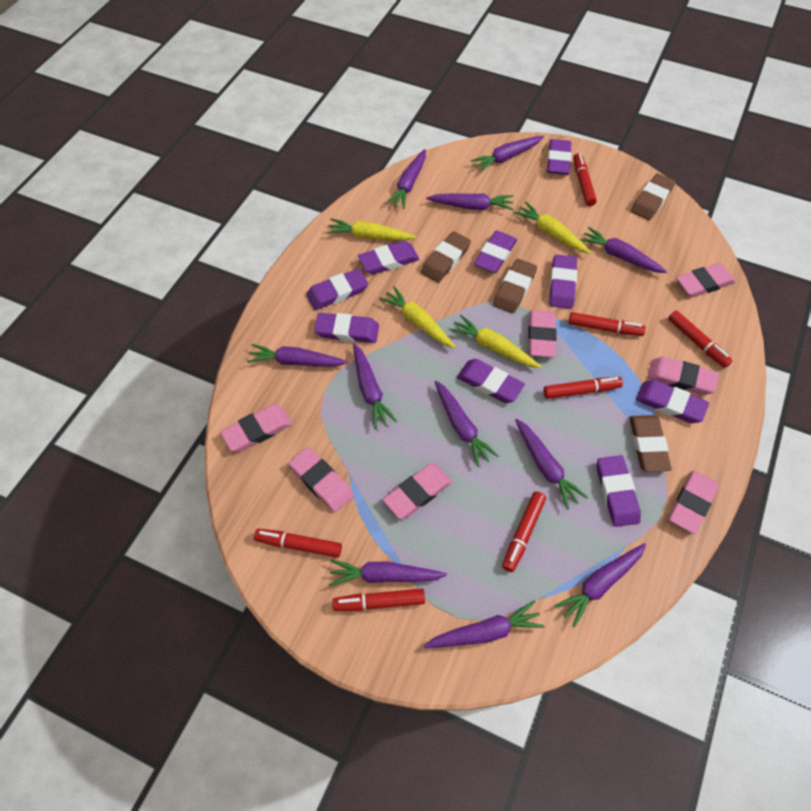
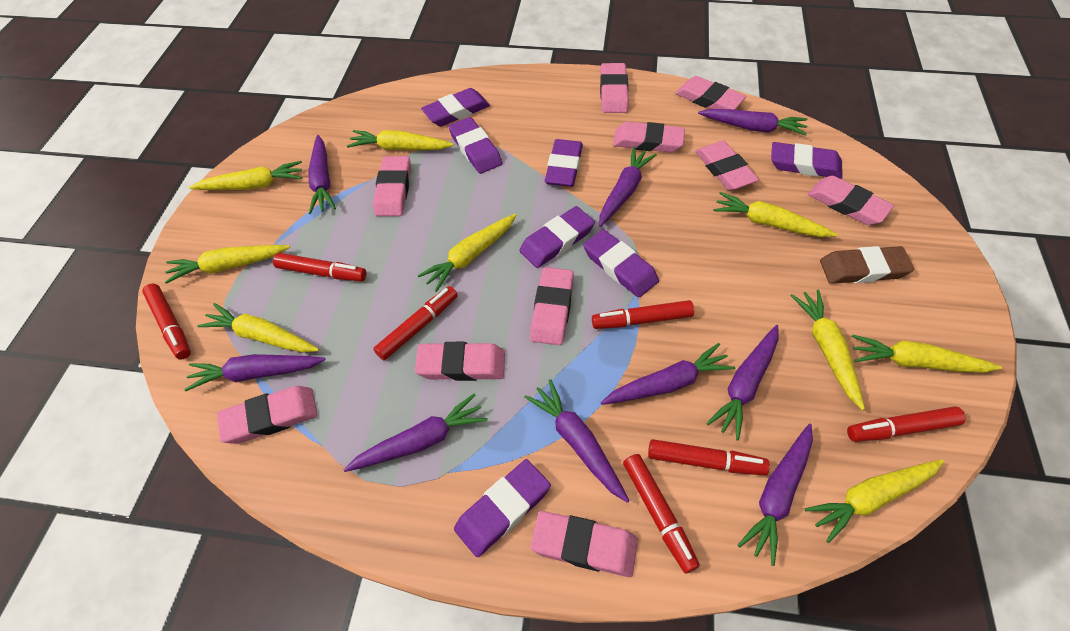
brown eraser: [421,231,471,283] [493,259,537,314] [629,415,672,472] [631,173,675,220] = 4 -> [820,246,914,284] = 1
pink eraser: [220,405,292,452] [288,447,354,512] [383,464,452,519] [528,310,556,357] [647,357,719,395] [669,470,719,534] [676,263,736,297] = 7 -> [217,386,318,444] [373,156,411,216] [415,342,505,381] [530,267,574,345] [531,511,638,577] [600,63,629,113] [613,121,685,153] [675,76,746,110] [695,141,759,191] [808,176,894,225] = 10
purple carrot: [247,344,348,367] [329,559,447,586] [353,343,397,429] [386,149,426,209] [424,600,544,648] [426,193,513,210] [434,380,499,467] [471,136,544,173] [515,419,588,510] [554,543,646,628] [580,227,667,273] = 11 -> [184,354,325,391] [308,135,336,214] [343,394,488,472] [524,379,629,503] [599,147,657,227] [601,343,735,405] [698,109,807,136] [707,325,779,440] [738,424,813,566] = 9
purple eraser: [306,268,368,310] [314,313,379,343] [358,241,419,275] [457,359,525,403] [474,230,517,273] [547,139,572,175] [549,254,577,309] [597,455,641,527] [636,380,709,423] = 9 -> [421,88,490,126] [448,117,502,174] [454,459,551,557] [519,206,595,268] [545,139,583,187] [583,229,659,298] [771,142,842,179] = 7
yellow carrot: [326,218,416,241] [379,286,456,348] [450,315,541,368] [514,202,591,254] = 4 -> [165,245,290,284] [189,161,302,190] [197,303,319,353] [347,130,454,150] [417,214,517,292] [713,192,838,237] [790,290,865,410] [805,459,944,543] [852,334,1002,373] = 9

